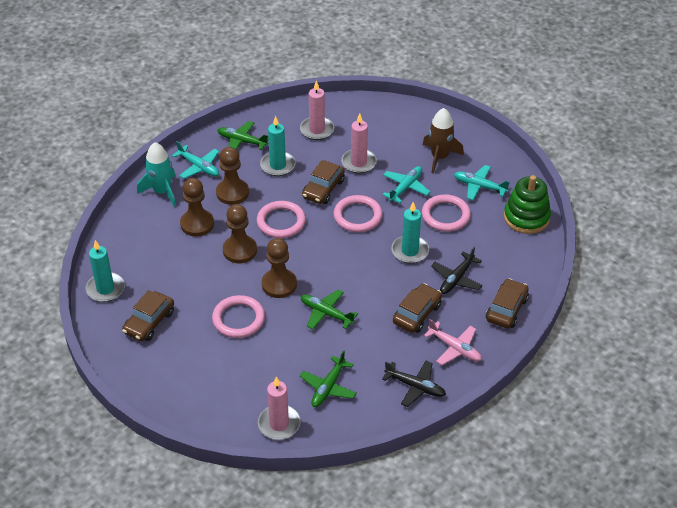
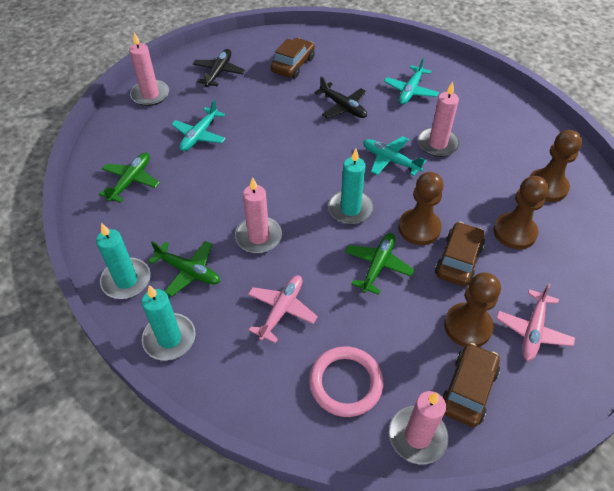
brown car: [122,290,174,341] [302,160,345,204] [393,283,442,333] [486,278,529,329] = 4 -> [270,38,315,78] [435,222,485,286] [442,343,500,427] = 3
brown rocket: [423,108,464,174] = 1 -> none = 0
green stacking toy: [504,175,551,234] = 1 -> none = 0
pink candle: [258,377,301,440] [300,81,334,140] [341,114,377,173] = 3 -> [129,32,169,106] [235,177,282,253] [389,391,449,464] [418,82,460,157] = 4
pink plane: [424,319,482,365] = 1 -> [248,275,318,343] [496,283,575,361] = 2
pink ring: [212,295,265,338] [257,201,306,238] [333,195,383,232] [422,194,471,232] = 4 -> [309,346,384,417] = 1
turquoise rocket: [137,142,176,207] = 1 -> none = 0

